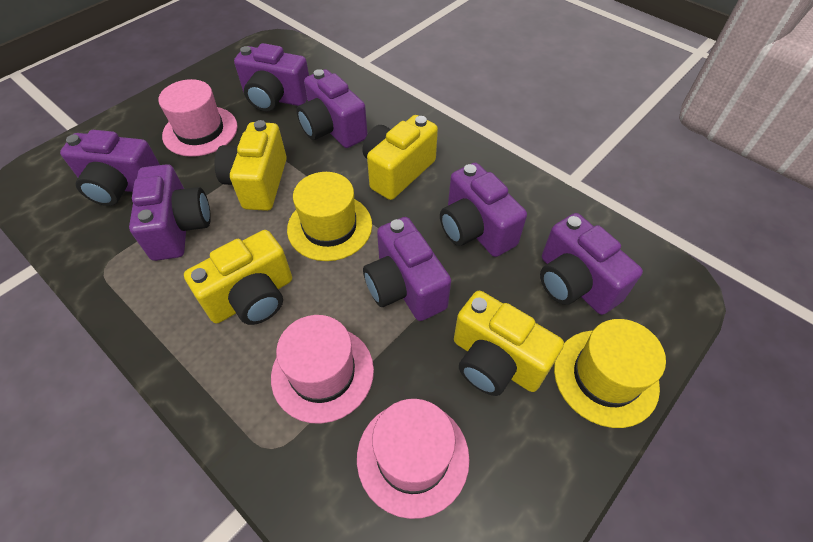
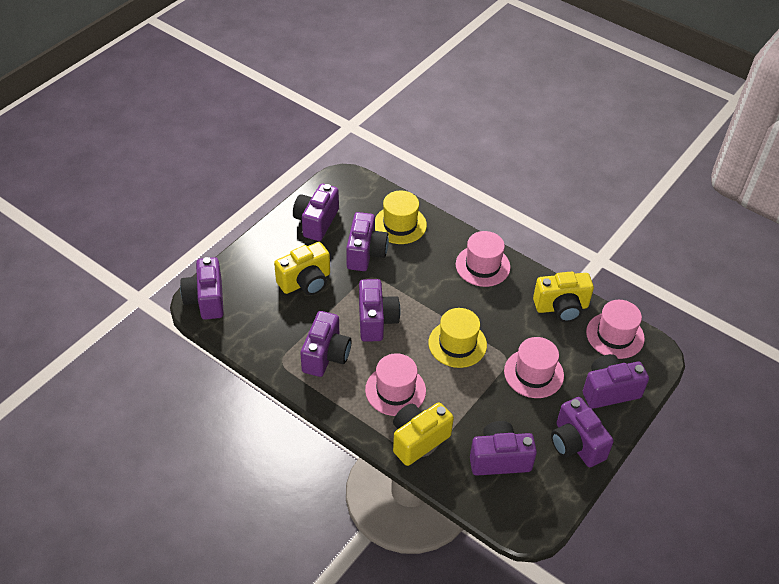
pink hat: [159,79,238,157] [271,315,374,424] [357,399,470,519] = 3 -> [365,353,426,416] [456,231,510,287] [504,337,564,398] [586,300,645,359] = 4
purple camera: [60,130,160,206] [129,164,211,261] [234,43,309,111] [296,69,367,148] [363,217,451,321] [440,163,527,257] [540,213,643,315] = 7 -> [180,257,224,320] [293,184,339,241] [300,311,352,377] [346,212,389,271] [359,279,400,342] [470,421,537,476] [551,397,614,467] [583,354,649,409] = 8
yellow camera: [184,230,292,325] [214,120,287,211] [363,115,438,200] [454,291,564,396] = 4 -> [274,242,330,295] [393,402,454,466] [533,272,594,322] = 3

